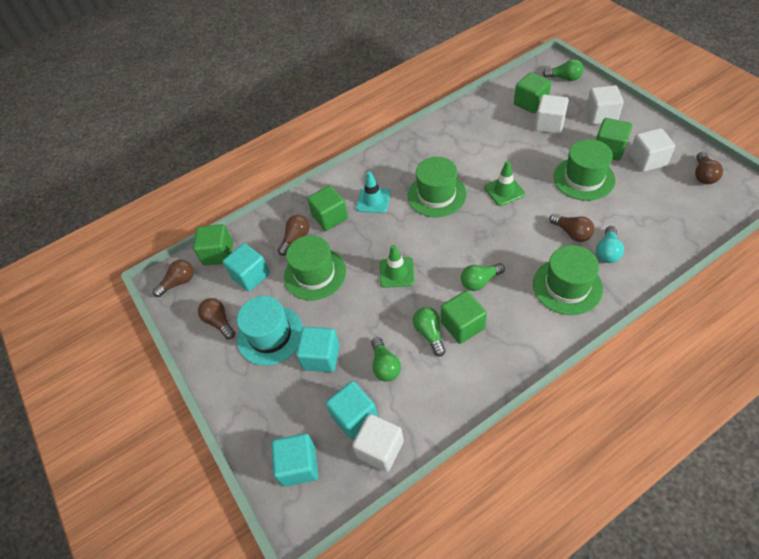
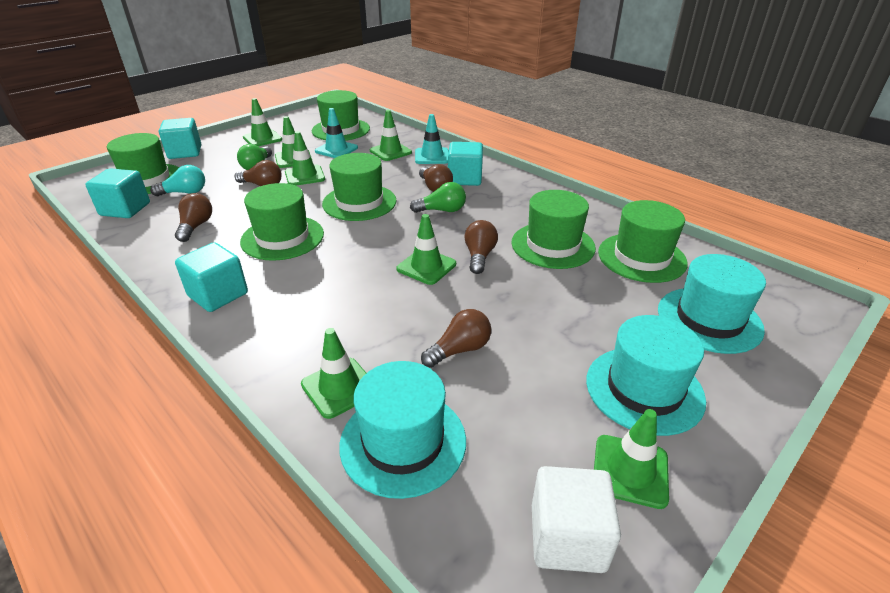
green cube: [193,224,233,265] [307,185,348,231] [441,291,487,344] [514,72,551,113] [596,118,632,160] = 5 -> none = 0
green hat: [284,235,346,301] [408,157,467,217] [533,245,603,315] [553,139,616,201] = 4 -> [107,133,179,194] [240,183,324,261] [312,90,370,141] [322,153,397,221] [511,190,596,269] [598,200,688,283] = 6
green light bulb: [371,337,401,382] [413,307,446,356] [461,263,505,291] [543,59,584,81] = 4 -> [237,144,272,170] [410,182,466,213] = 2
green traffic cone: [380,245,414,288] [484,161,525,206] = 2 -> [243,98,282,146] [275,116,313,168] [285,131,325,186] [301,328,366,419] [370,110,412,161] [396,214,456,285] [594,409,669,509] = 7
turquoise hat: [237,296,303,366] = 1 -> [339,361,466,499] [586,315,706,436] [658,254,766,354] = 3
turquoise traffic cone: [356,171,390,213] = 1 -> [315,108,358,158] [415,114,449,164] = 2
white cube: [352,414,404,472] [535,94,569,134] [586,85,624,125] [629,128,675,172] = 4 -> [532,466,621,573] = 1

